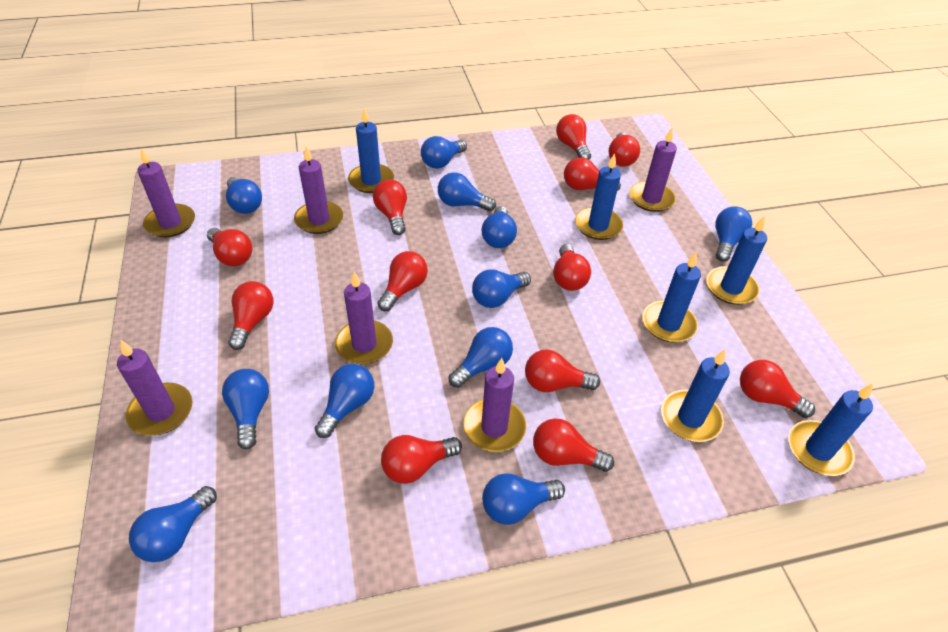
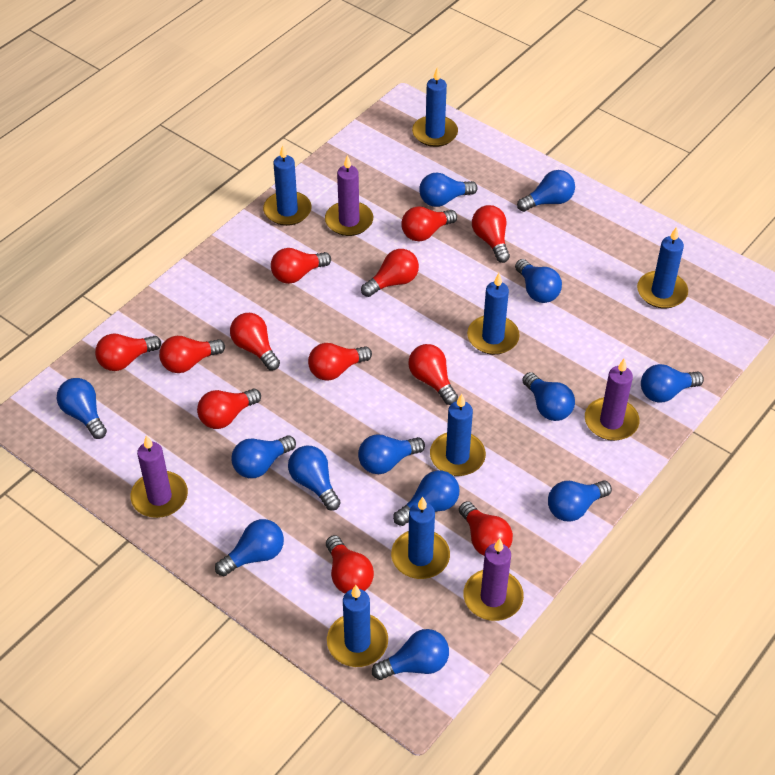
blue candle: [348,108,394,193] [575,153,623,240] [642,252,701,343] [661,349,730,442] [706,216,767,305] [789,384,873,476] = 6 -> [263,145,312,226] [327,585,388,667] [391,497,450,579] [412,67,458,147] [430,394,486,476] [467,273,520,355] [637,227,688,309] = 7
blue light bulb: [129,486,217,562] [222,369,269,450] [226,177,262,214] [315,364,374,438] [421,136,467,169] [438,172,496,211] [449,327,513,388] [472,269,531,308] [482,206,517,248] [482,473,565,525] [715,206,752,262] = 11 -> [57,378,107,439] [215,519,284,576] [231,435,296,478] [288,446,341,511] [358,435,425,474] [372,629,449,680] [393,471,460,526] [419,172,478,207] [515,259,562,303] [517,170,575,212] [522,372,575,421] [548,480,612,522] [641,364,704,403] = 13
purple candle: [117,340,193,436] [137,148,195,238] [294,146,343,234] [335,271,393,364] [463,358,526,452] [629,128,677,212] = 6 -> [131,435,188,518] [325,155,373,236] [463,539,524,621] [585,359,640,441] = 4

